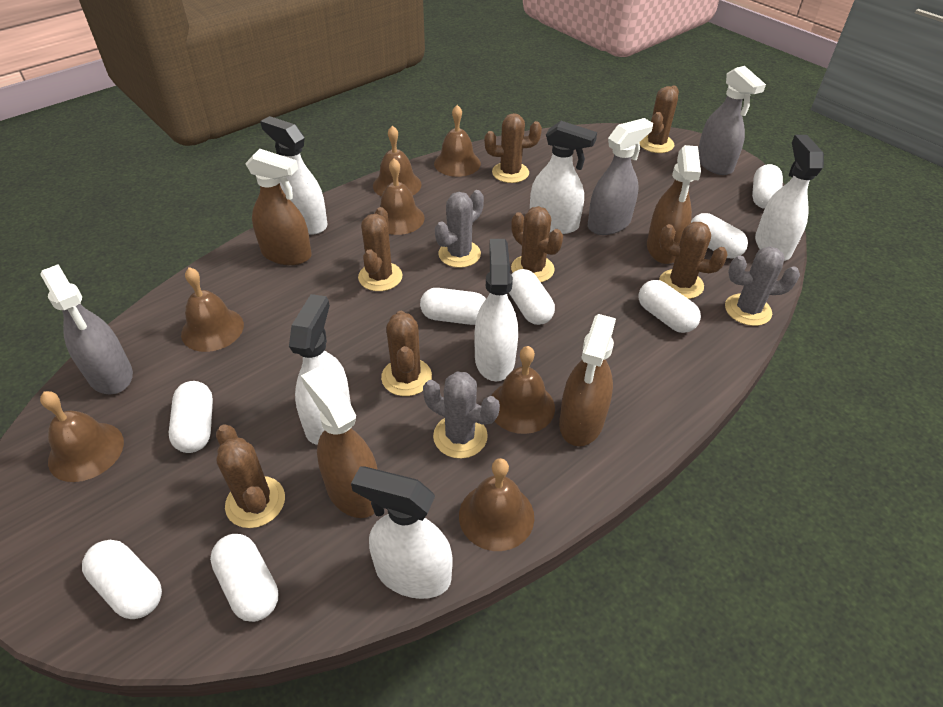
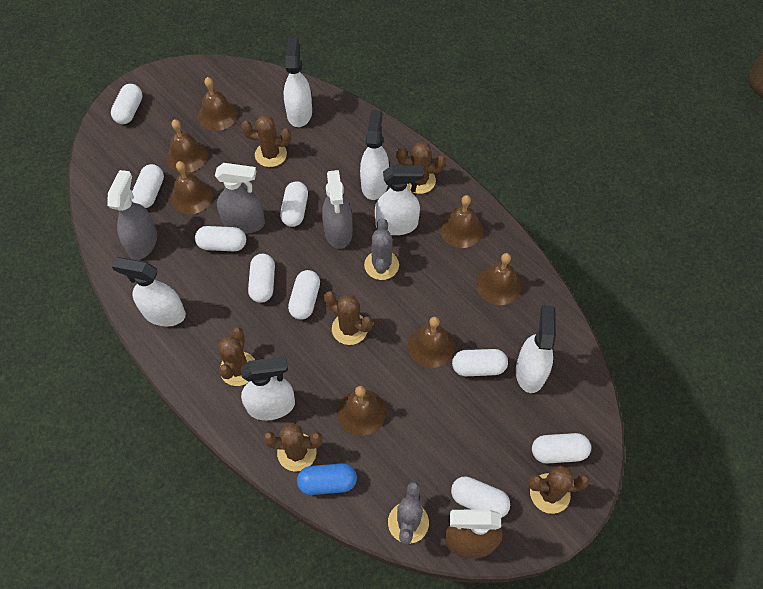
blue capsule: none = 0 -> [297,463,357,495] = 1
brown cactus: [216,425,285,528] [358,207,402,291] [381,311,432,396] [484,113,542,183] [511,206,563,282] [639,86,679,153] [659,222,728,299] = 7 -> [218,327,255,386] [241,115,291,167] [263,422,323,472] [324,291,373,345] [396,142,446,194] [528,466,590,514] = 6
brown spray bottle: [245,149,312,265] [301,367,378,518] [559,314,616,446] [647,145,701,264] = 4 -> [445,510,503,559] = 1
grey cactus: [423,372,500,459] [435,190,484,268] [725,246,800,326] = 3 -> [364,218,399,280] [388,482,429,544] = 2
white capsule: [82,540,162,619] [169,381,213,453] [210,534,278,622] [420,288,486,325] [509,269,555,325] [639,280,701,333] [691,213,748,258] [752,164,783,209] = 8 -> [111,84,142,124] [131,164,164,208] [195,226,246,251] [248,254,275,303] [280,181,308,227] [288,270,320,320] [451,476,510,518] [452,349,508,376] [532,433,591,464] = 9

